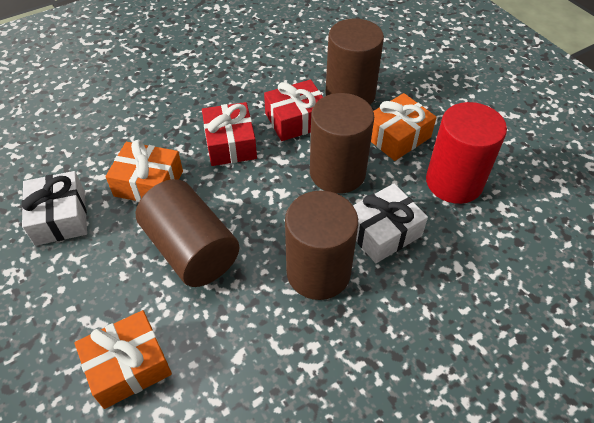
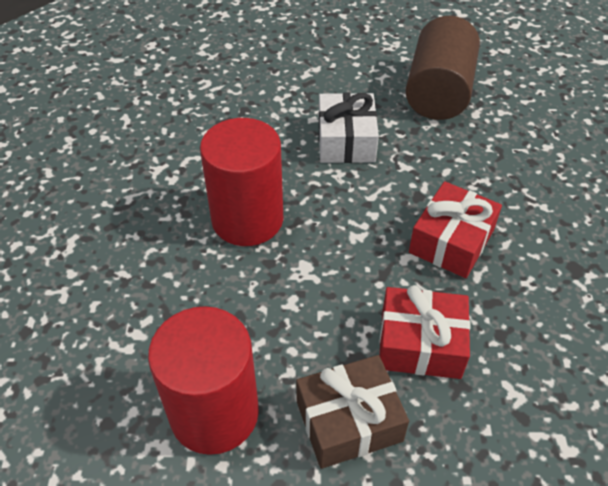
brown cylinder: [136,179,240,287] [285,191,358,300] [310,93,374,194] [325,18,384,105] = 4 -> [405,16,480,120] = 1
brown gift: none = 0 -> [296,355,409,469] = 1
orange gift: [74,310,172,409] [105,140,183,202] [371,93,437,161] = 3 -> none = 0
red cylinder: [426,102,507,204] = 1 -> [148,306,259,455] [200,118,283,246] = 2
white gift: [22,171,87,246] [353,183,428,263] = 2 -> [318,92,379,163] = 1

